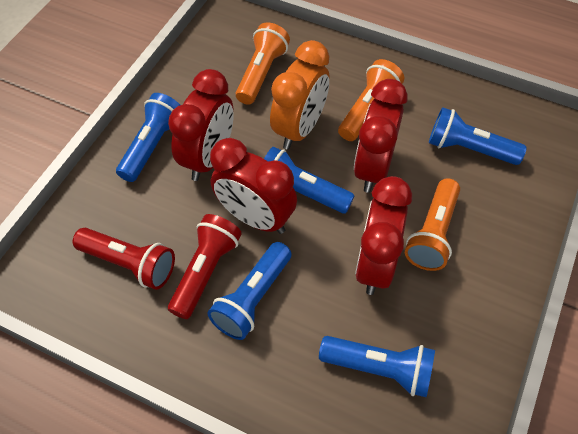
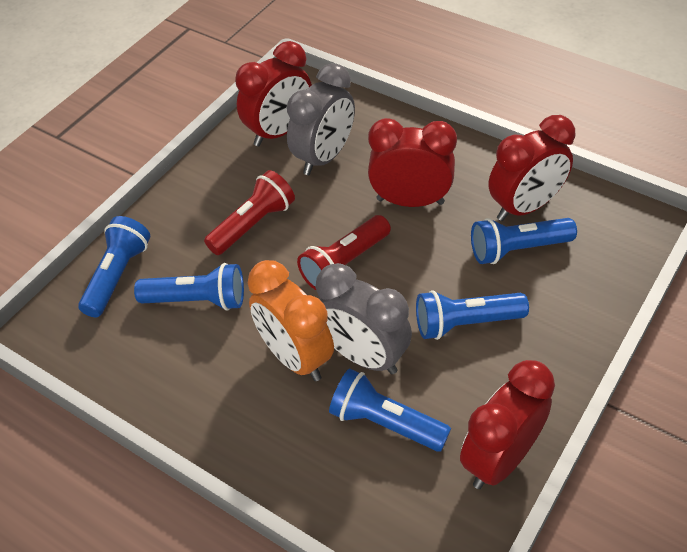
grey clock: none = 0 -> [287,63,355,175] [316,263,412,374] = 2
orange flashlight: [236,22,290,105] [338,59,404,141] [405,178,460,271] = 3 -> none = 0

